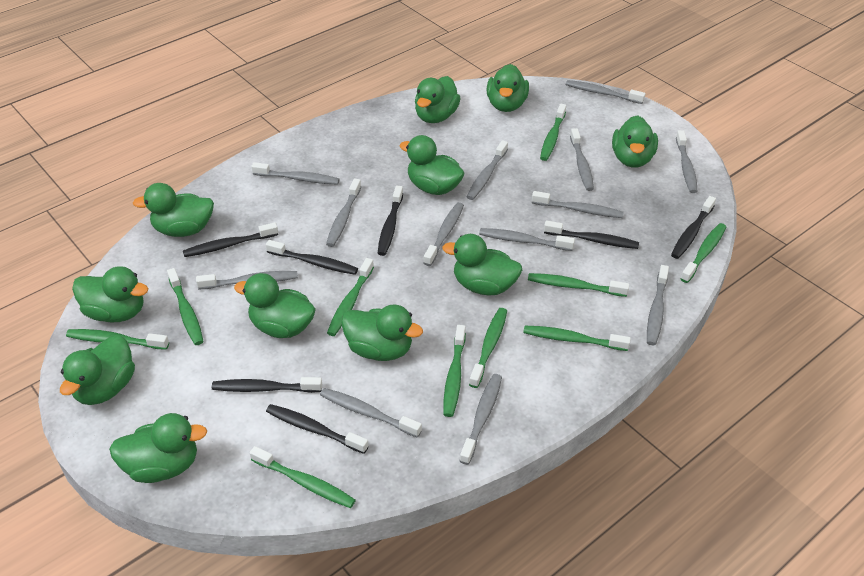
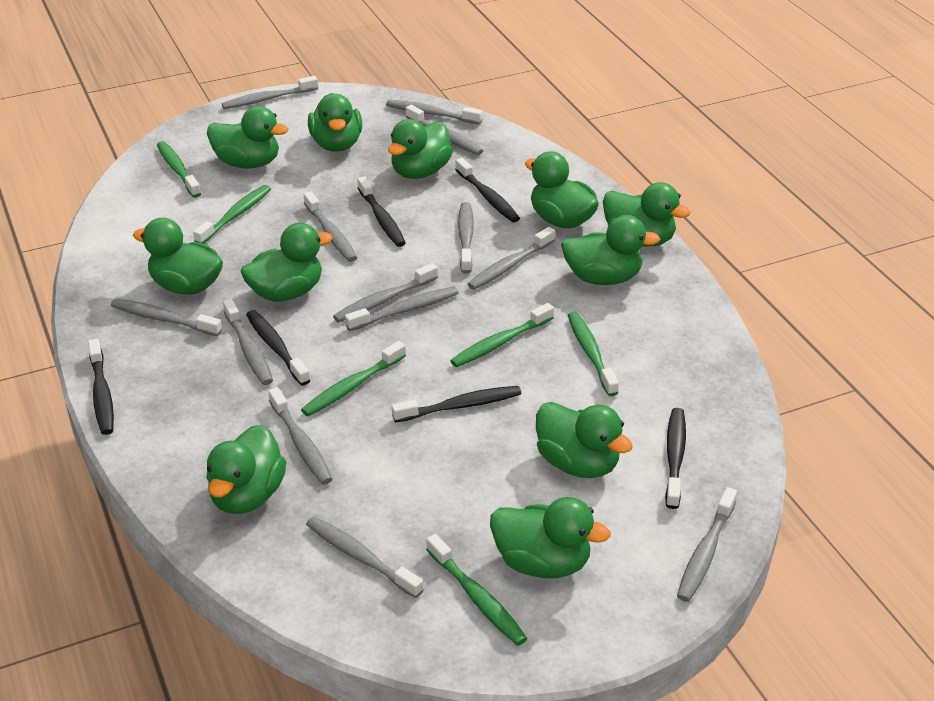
black toothbrush: [183,222,278,257] [212,377,322,393] [266,240,358,275] [266,404,369,454] [378,186,403,256] [544,221,639,249] [671,196,716,259] = 7 -> [88,339,114,435] [246,310,310,386] [357,176,405,247] [392,386,521,423] [455,158,520,222] [665,408,686,509] = 6
green toothbrush: [66,329,169,350] [167,268,204,345] [250,446,356,508] [327,258,374,336] [443,325,466,417] [469,308,507,388] [523,326,631,351] [528,273,629,297] [540,104,566,161] [680,223,726,283] = 10 -> [157,141,201,198] [193,185,271,244] [301,341,406,416] [426,534,527,646] [450,303,554,367] [568,312,619,396] = 6

